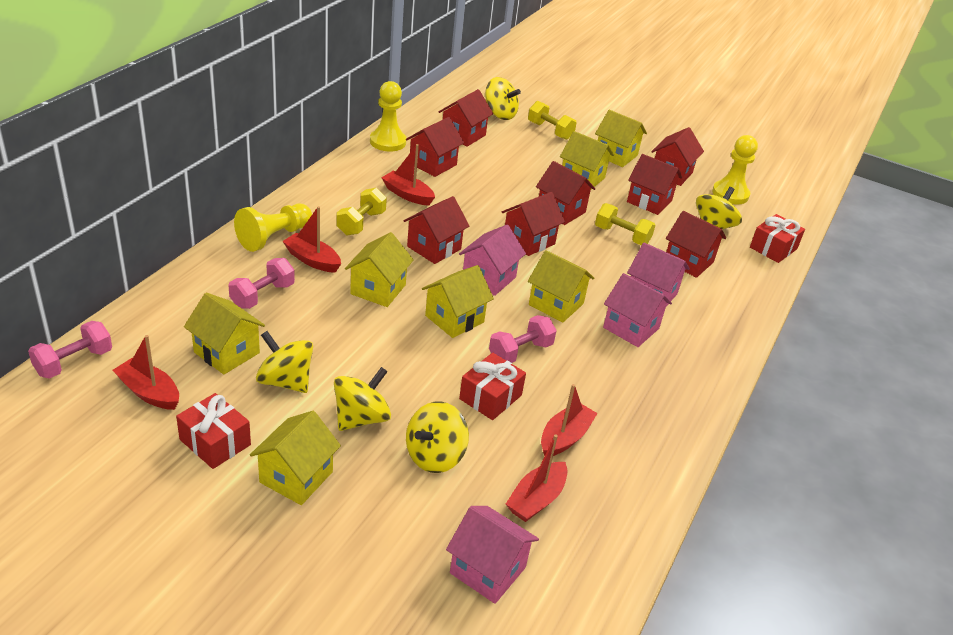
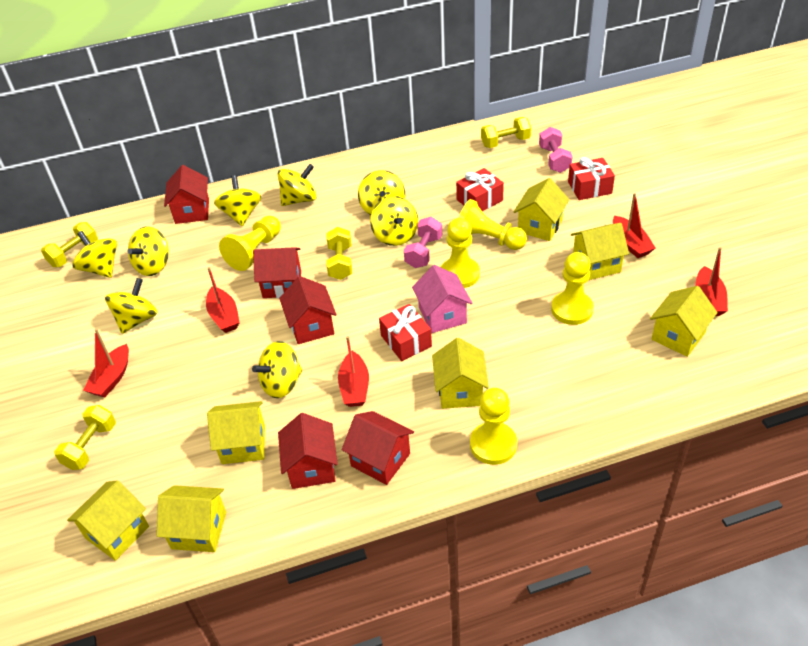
pink dumbbell: [28,321,112,379] [228,258,295,309] [489,315,557,363] = 3 -> [404,217,442,268] [539,127,573,173] = 2
pink house: [446,506,539,604] [459,225,526,296] [603,273,672,347] [627,243,690,307] = 4 -> [412,265,472,333] = 1
red house: [403,196,470,264] [406,117,464,177] [439,89,493,147] [501,192,565,256] [536,161,595,225] [627,154,682,215] [651,127,704,186] [666,211,726,278] = 8 -> [164,165,209,224] [253,247,301,298] [278,413,338,489] [279,276,337,344] [342,411,414,485] = 5
yellow dumbbell: [336,188,387,235] [528,101,577,140] [595,203,655,245] = 3 -> [41,222,98,267] [54,405,116,470] [327,227,352,280] [481,117,531,148] = 4
yellow pawn: [234,203,312,252] [370,81,406,152] [712,135,758,205] = 3 -> [219,216,281,271] [441,218,480,288] [459,199,527,250] [470,388,517,465] [551,252,594,325] = 5
yellow spinning top: [256,331,313,393] [334,367,391,431] [406,402,469,473] [485,77,521,120] [696,187,742,229] = 5 -> [72,231,117,278] [105,278,157,334] [128,226,169,276] [214,175,261,226] [252,341,302,398] [278,164,316,206] [358,170,405,215] [370,196,418,246] = 8

